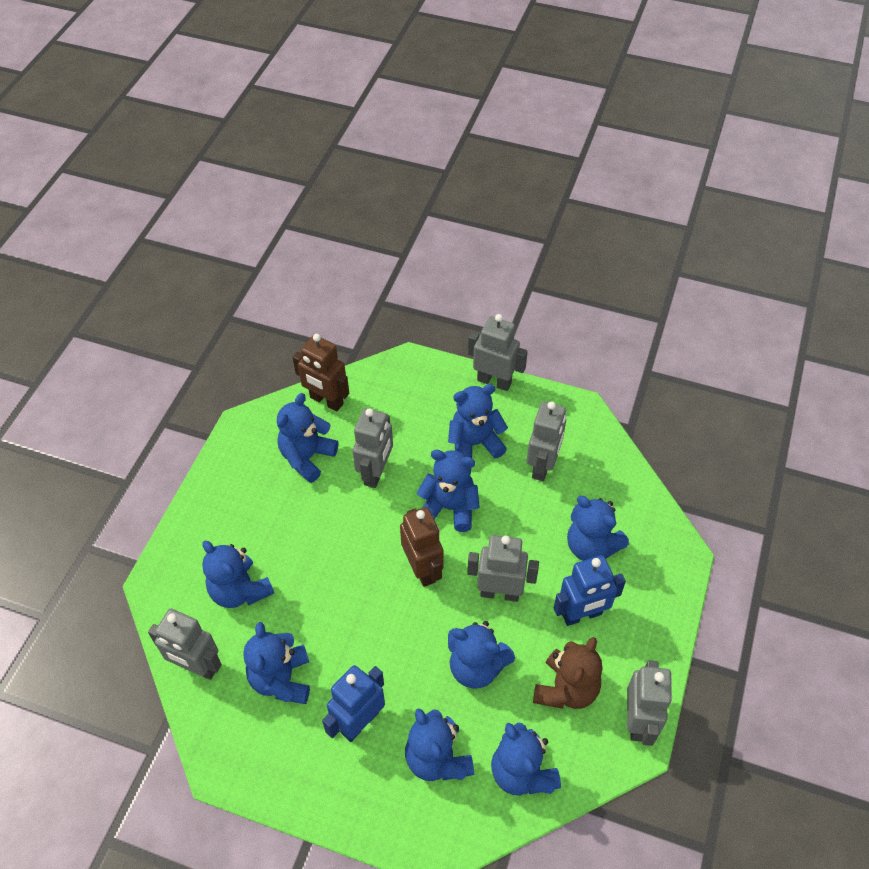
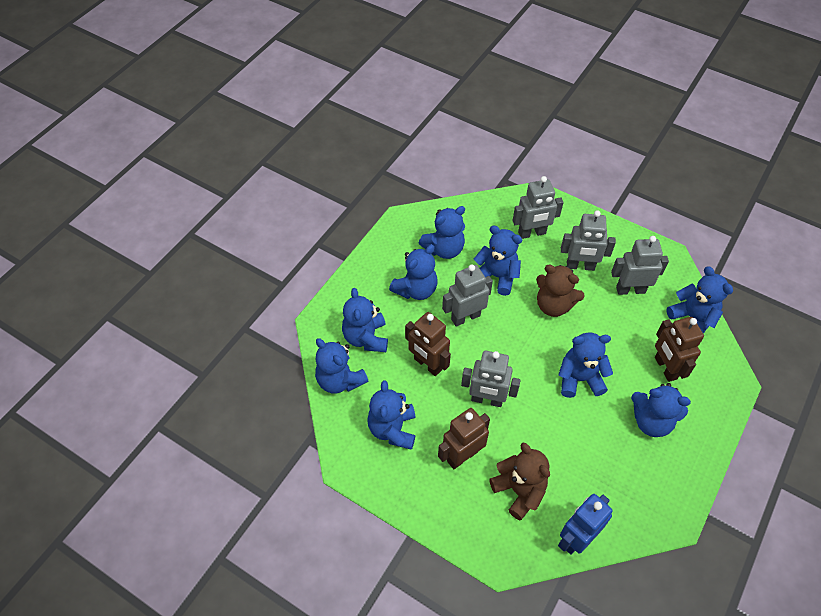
blue robot: [322,665,385,742] [554,555,626,626] = 2 -> [558,494,613,555] = 1
brown robot: [292,334,349,411] [400,507,443,587] = 2 -> [405,312,451,376] [438,408,490,469] [655,317,704,382] = 3
brown teddy bear: [533,637,602,709] = 1 -> [489,443,550,520] [536,265,585,317] = 2
grey robot: [148,609,222,680] [352,408,393,488] [467,535,539,602] [468,314,528,391] [527,401,566,481] [627,660,672,746] = 6 -> [442,265,493,327] [461,351,521,407] [512,176,564,239] [561,210,616,271] [611,236,669,295] = 5

